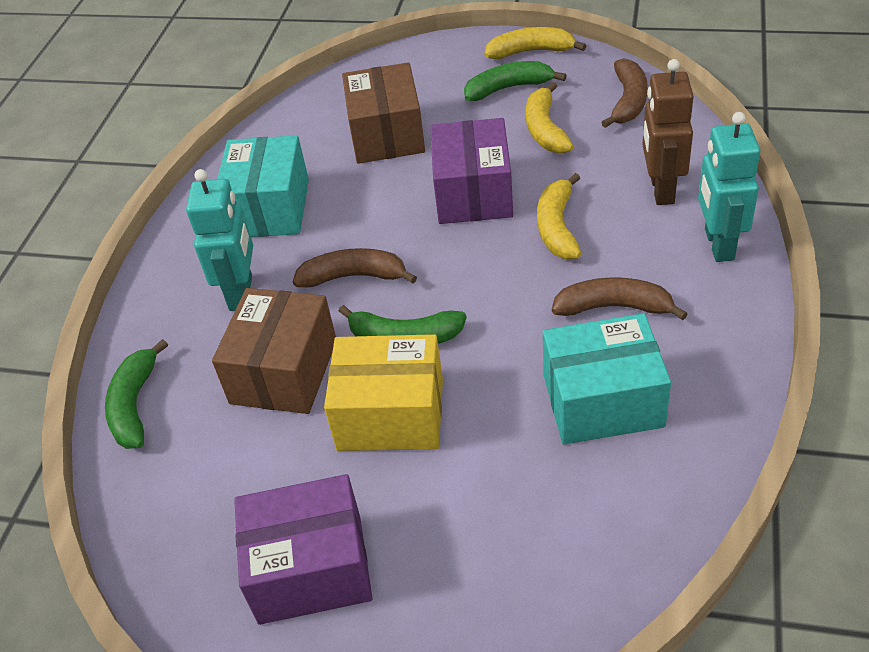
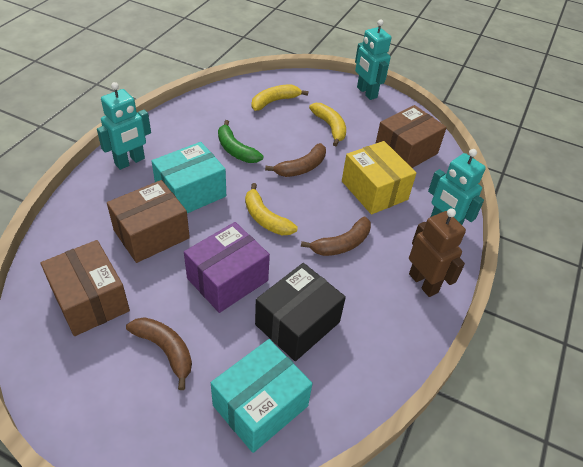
black box: none = 0 -> [255,263,346,361] = 1
brown box: [212,288,336,414] [342,62,425,164] = 2 -> [41,240,130,336] [107,180,190,263] [375,105,447,168] = 3
green banana: [105,339,168,449] [339,305,467,344] [464,61,567,101] = 3 -> [218,120,263,163] = 1
purple box: [234,474,373,625] [430,118,513,224] = 2 -> [184,222,270,313] = 1
turquoise robot: [186,169,253,311] [698,112,760,262] = 2 -> [97,82,151,170] [355,19,391,100] [428,149,486,225] = 3

